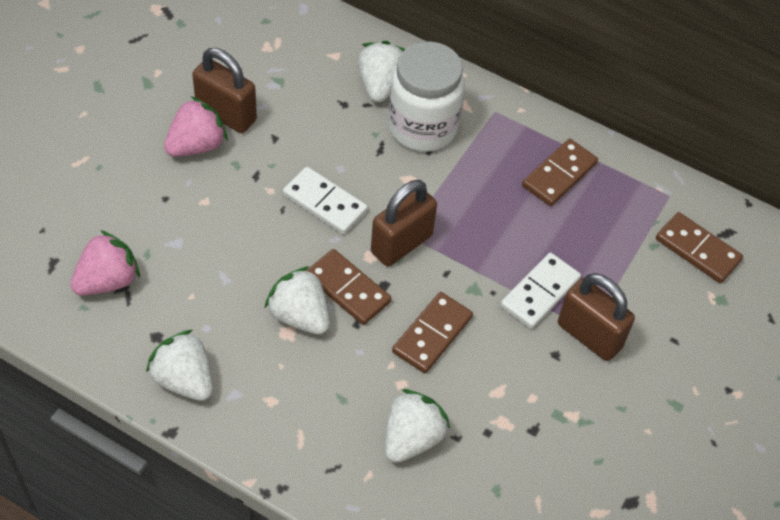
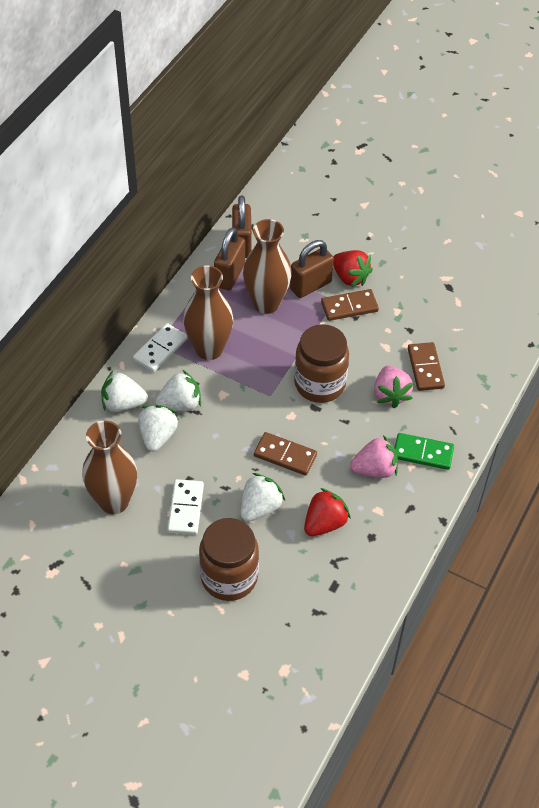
brown domino: [306,249,391,325] [392,292,473,373] [522,139,598,206] [656,212,743,283] = 4 -> [254,432,317,475] [321,289,379,321] [408,342,445,391] = 3
brown jar: none = 0 -> [199,518,259,601] [294,324,349,403] = 2
brown vase: none = 0 -> [82,421,137,514] [183,265,233,360] [243,219,292,314] = 3
green domino: none = 0 -> [395,433,454,470] = 1
red strawberry: none = 0 -> [304,488,351,536] [333,250,373,287] = 2
white jar: [388,42,465,152] = 1 -> none = 0

